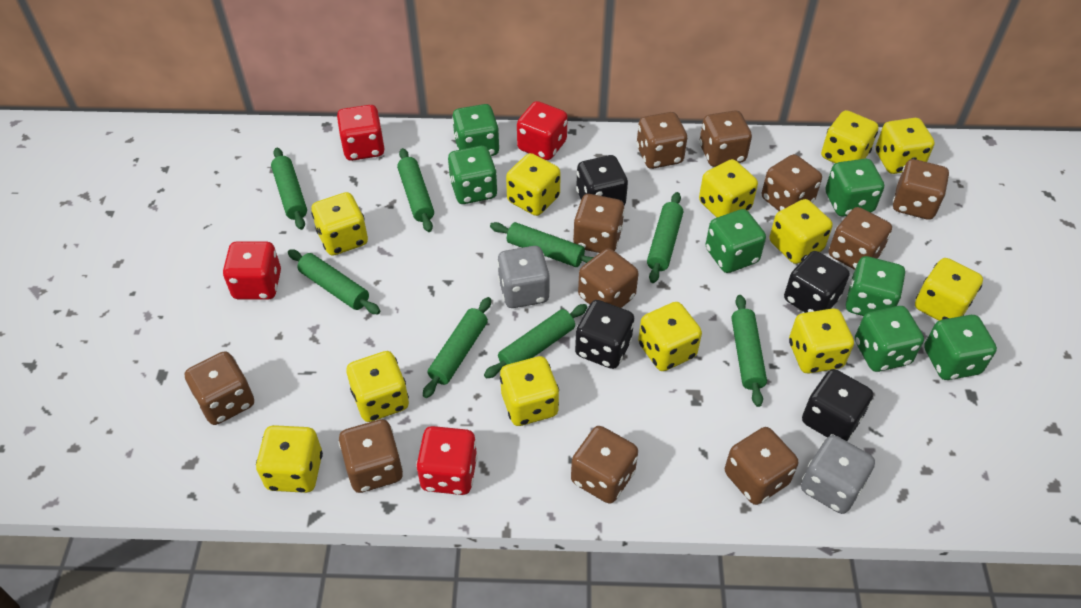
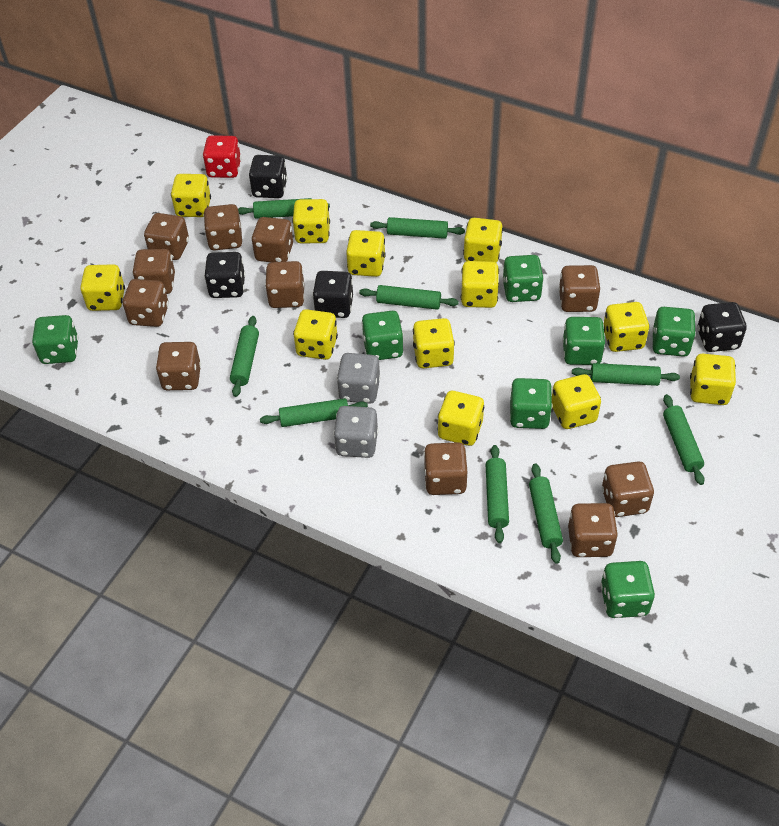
green rolling pin: [271,148,307,230] [288,249,380,314] [397,148,434,232] [423,297,491,398] [484,304,588,378] [490,222,594,267] [647,192,683,283] [731,295,767,407] = 8 -> [230,316,259,397] [238,198,330,219] [260,398,368,427] [359,285,459,310] [370,217,465,239] [486,445,509,543] [529,463,563,564] [572,363,680,386] [663,394,705,485] = 9
red dice: [223,241,281,300] [337,105,385,161] [416,426,478,495] [517,101,568,160] = 4 -> [203,135,241,178] = 1

